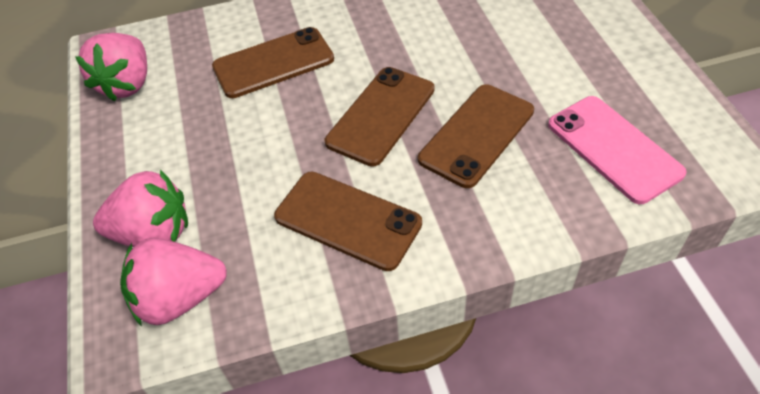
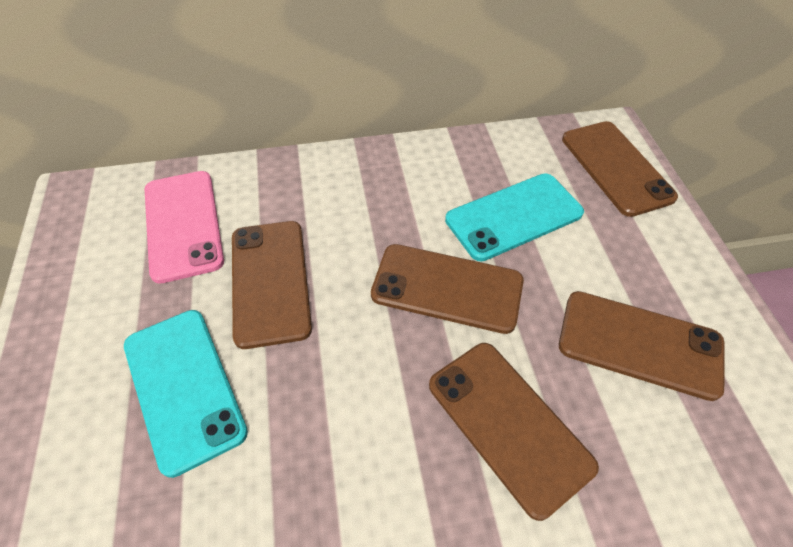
brown phone: [212,27,334,98] [274,172,422,271] [325,67,435,167] [418,84,534,188] = 4 -> [232,221,312,349] [371,244,524,334] [429,343,599,521] [559,291,724,401] [562,121,678,217] = 5
pink strawberry: [75,33,147,101] [93,170,188,247] [120,238,227,326] = 3 -> none = 0
turquoise phone: none = 0 -> [124,310,248,478] [445,173,584,261] = 2

